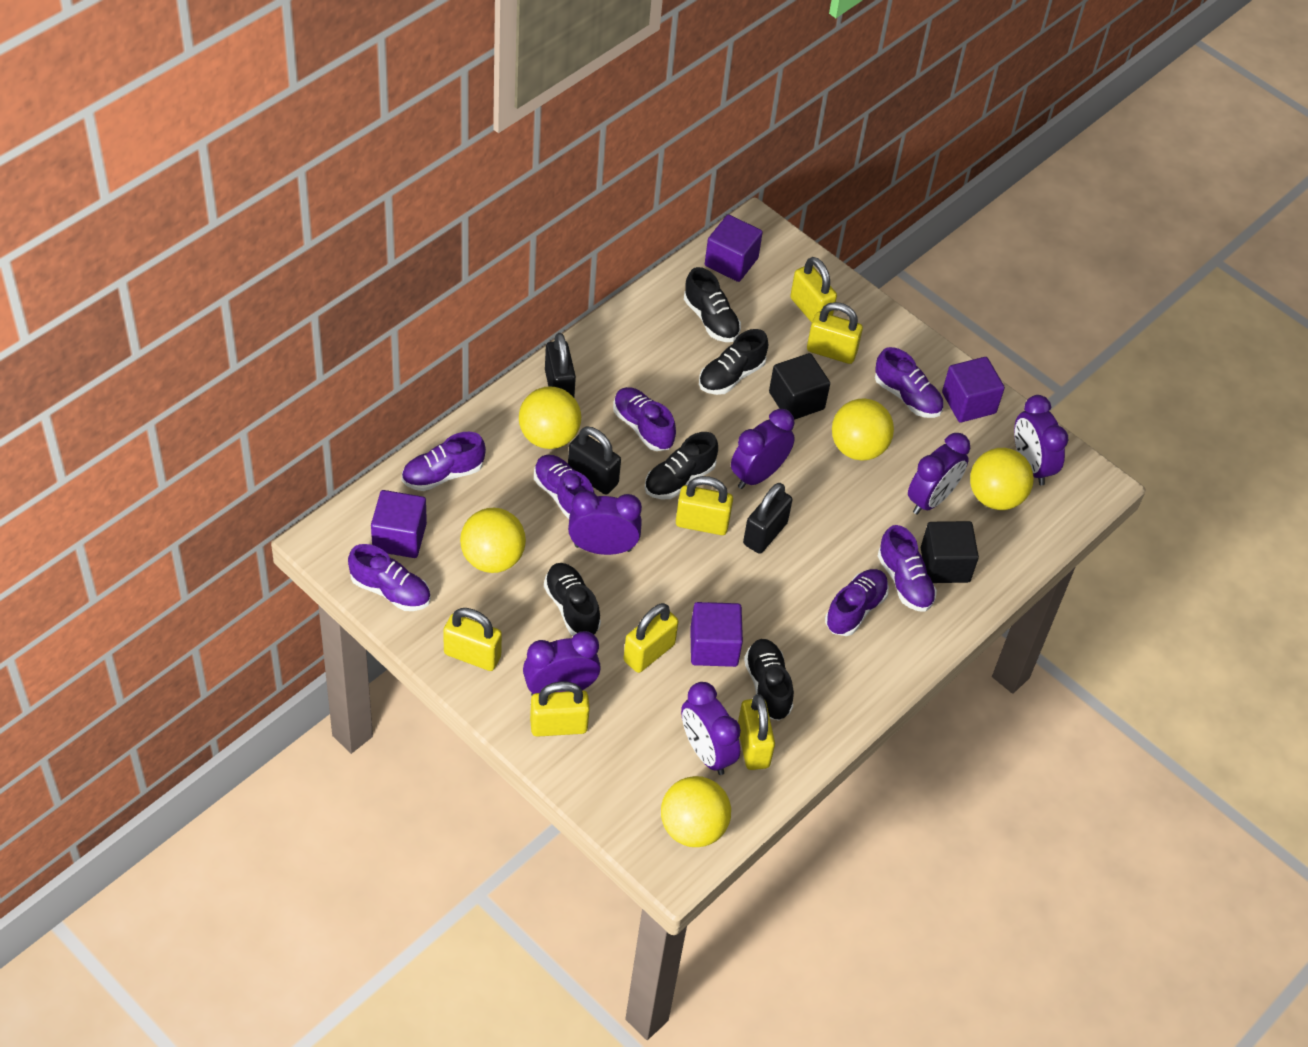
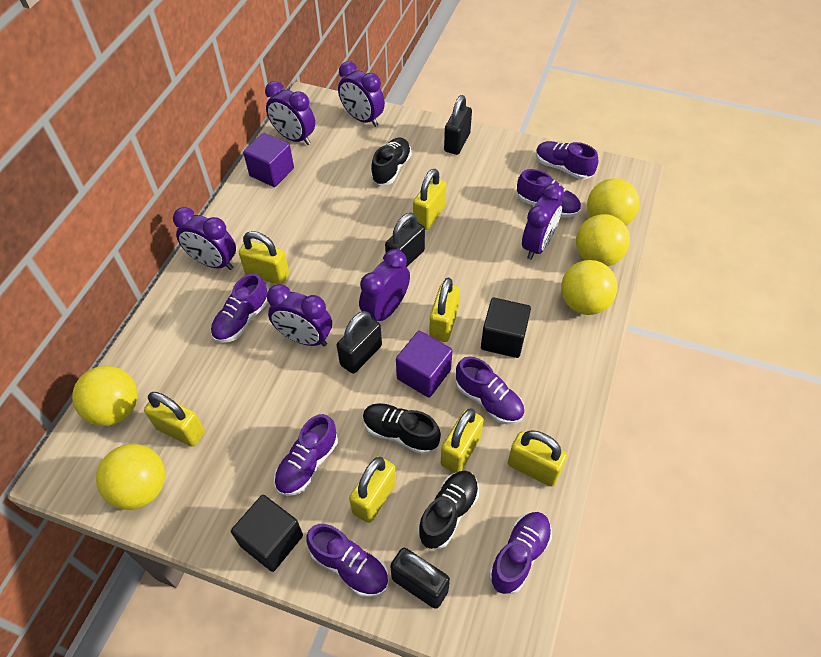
black padlock: [545,333,576,397] [568,427,621,495] [743,483,792,554] = 3 -> [337,311,382,374] [385,212,425,267] [390,548,450,609] [444,95,472,155] = 4
black shoe: [544,563,601,636] [645,432,718,499] [684,267,741,342] [699,329,768,395] [744,639,794,721] = 5 -> [363,403,441,455] [371,138,411,185] [418,471,479,549] = 3
purple cube: [371,490,427,558] [690,602,743,667] [705,214,763,282] [942,357,1005,423] = 4 -> [243,133,294,187] [396,331,452,398] = 2

